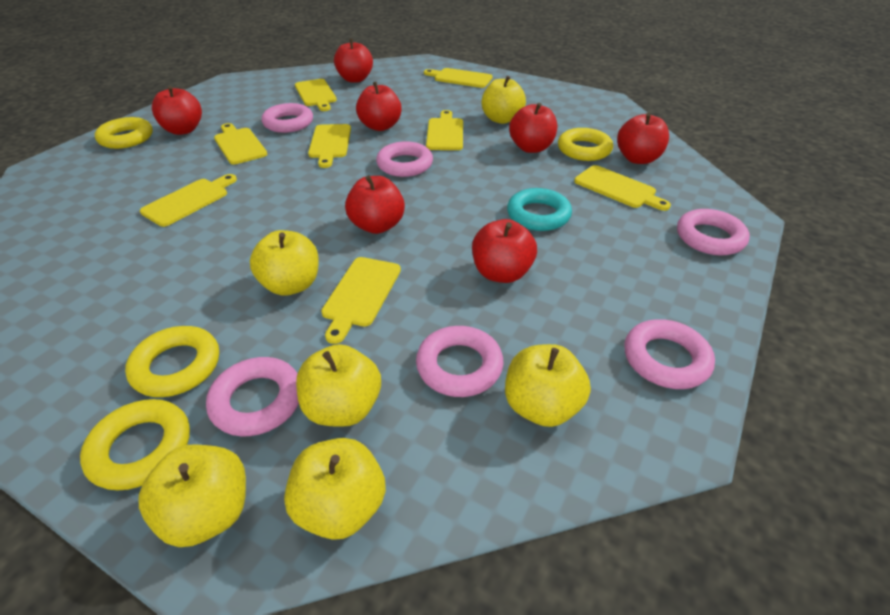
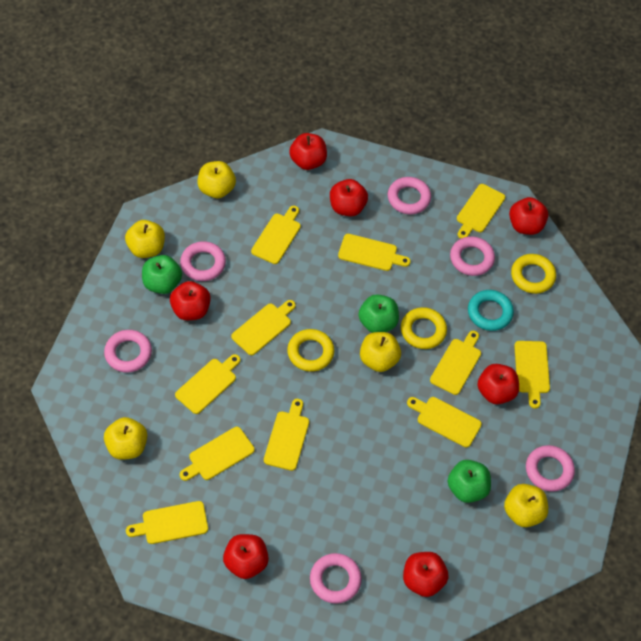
green apple: none = 0 -> [142,255,182,294] [359,294,399,333] [448,460,491,503] = 3
yellow apple: [138,444,246,547] [250,230,319,295] [284,438,386,540] [296,344,381,427] [482,76,526,124] [505,344,591,427] = 6 -> [104,417,147,460] [125,220,165,258] [197,161,236,198] [360,332,401,372] [504,484,548,527] = 5
yellow cutting board: [140,174,237,227] [214,123,268,165] [295,79,337,111] [308,124,351,168] [321,257,401,344] [424,68,493,88] [426,110,463,150] [574,165,671,211] = 8 -> [126,501,208,544] [175,354,240,414] [180,427,254,481] [231,300,296,355] [251,206,301,264] [264,399,309,471] [338,234,411,271] [407,397,482,448] [430,331,481,395] [457,184,505,239] [514,341,550,409] = 11
yellow ring: [80,399,190,490] [95,117,153,149] [125,326,219,397] [558,128,613,161] = 4 -> [287,329,334,372] [401,307,447,349] [511,254,556,294] = 3

